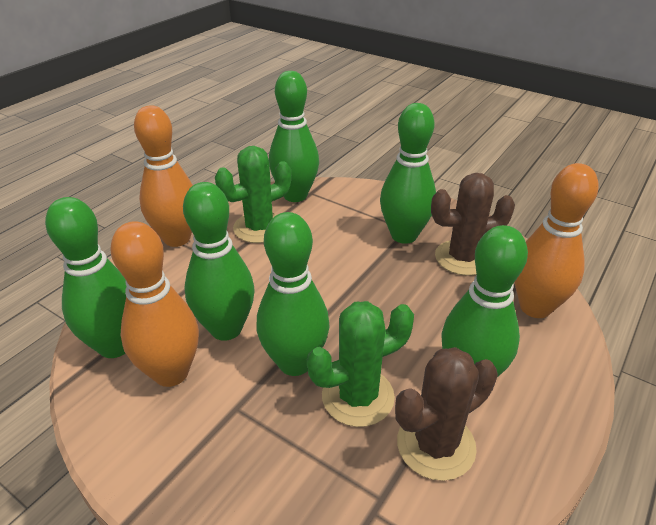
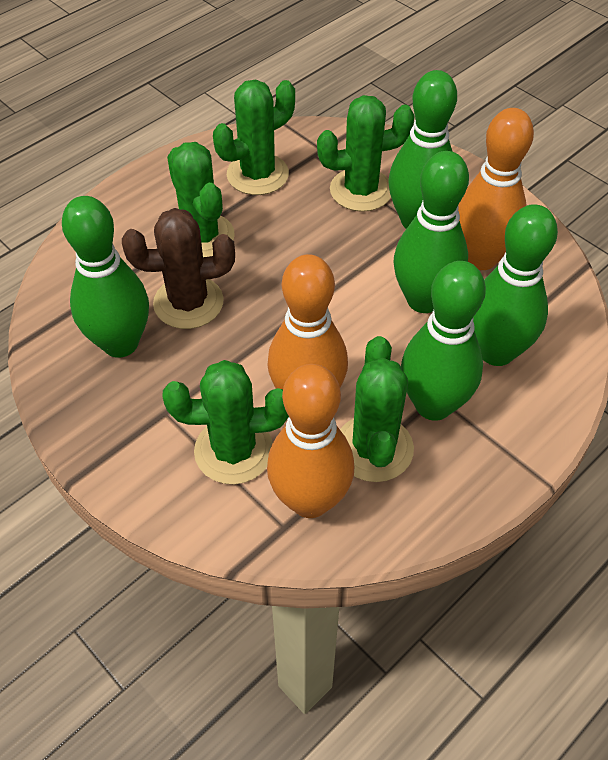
brown cactus: [395,347,498,481] [431,173,515,276] = 2 -> [122,208,235,329] = 1
green bowling pin: [45,197,127,358] [183,182,254,341] [257,212,330,376] [269,71,319,202] [380,103,436,244] [441,225,528,377] = 6 -> [62,196,149,358] [389,70,457,229] [394,151,469,313] [401,261,486,421] [473,204,558,366] = 5
green cactus: [215,146,291,243] [307,301,414,427] = 2 -> [162,360,289,484] [167,142,235,257] [213,79,295,195] [317,95,415,212] [340,336,414,482] = 5

